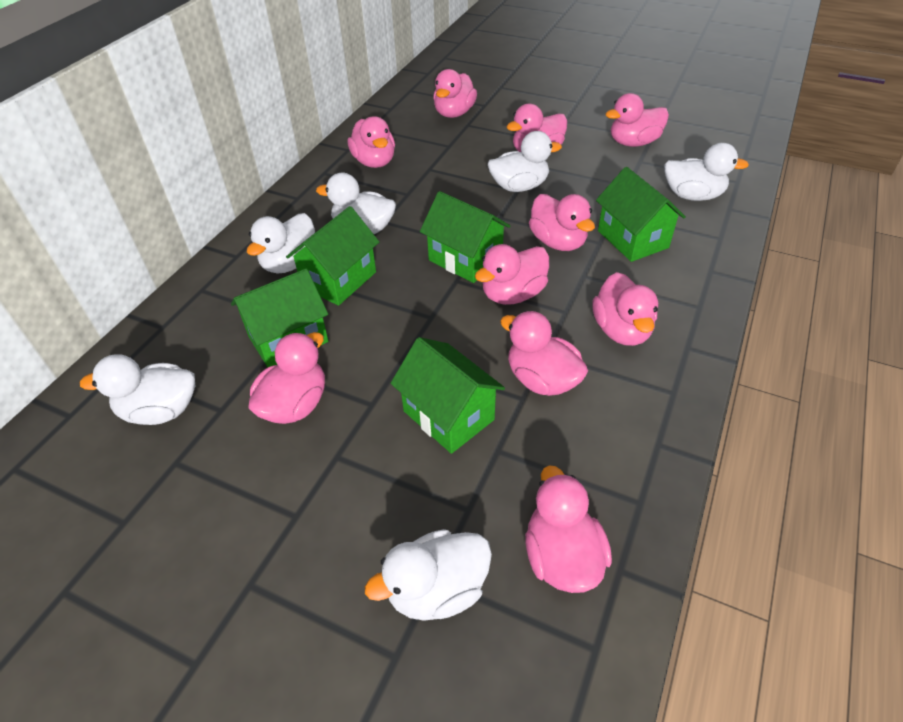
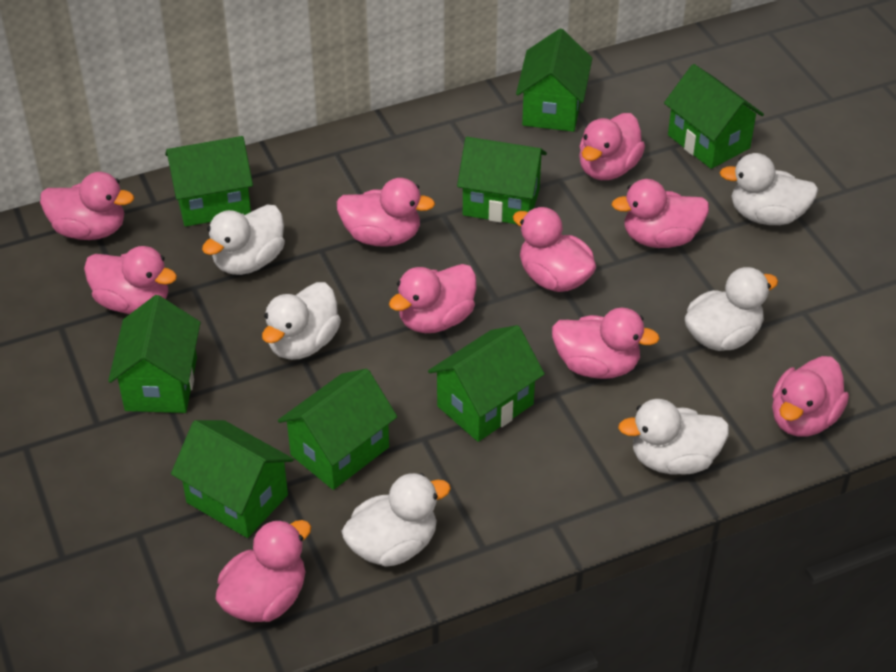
green house: [231,269,328,368] [286,206,379,306] [391,337,505,454] [420,191,511,283] [596,167,686,262] = 5 -> [108,295,200,413] [165,136,253,227] [171,420,294,538] [278,369,397,490] [428,325,545,442] [457,137,547,224] [516,28,592,132] [664,64,764,169] = 8

